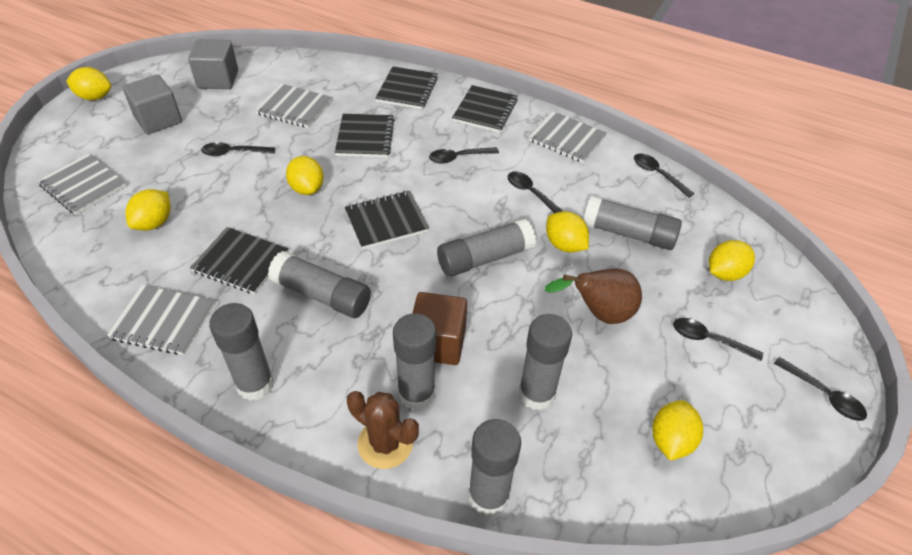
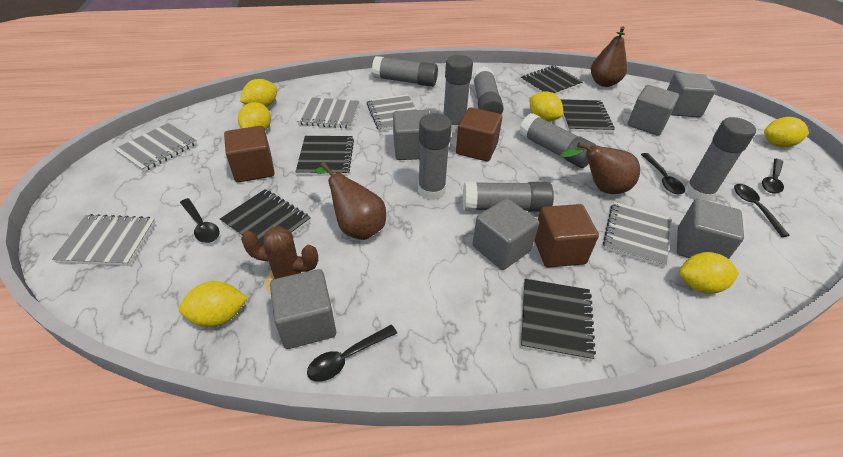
black spoon: [201,142,275,156] [429,147,499,164] [508,171,563,213] [634,153,695,198] [673,318,763,361] [774,357,867,421] = 6 -> [180,198,220,243] [307,325,397,382] [641,153,685,194] [734,184,790,237] [762,159,784,193] = 5
brown cube: [412,292,467,365] = 1 -> [224,126,275,183] [456,107,502,161] [534,204,599,267] = 3
brown pear: [544,269,642,324] = 1 -> [315,162,386,240] [560,142,640,194] [591,26,627,87] = 3
grey cube: [123,75,182,134] [188,39,238,89] = 2 -> [270,269,336,349] [393,110,430,160] [472,198,539,270] [628,85,679,136] [667,73,716,117] [677,199,744,259] = 6
grey notebook: [37,154,127,215] [107,285,214,355] [255,84,332,128] [529,111,607,163] = 4 -> [52,214,156,266] [115,123,197,172] [297,97,360,129] [366,94,417,131] [603,202,671,268] = 5

